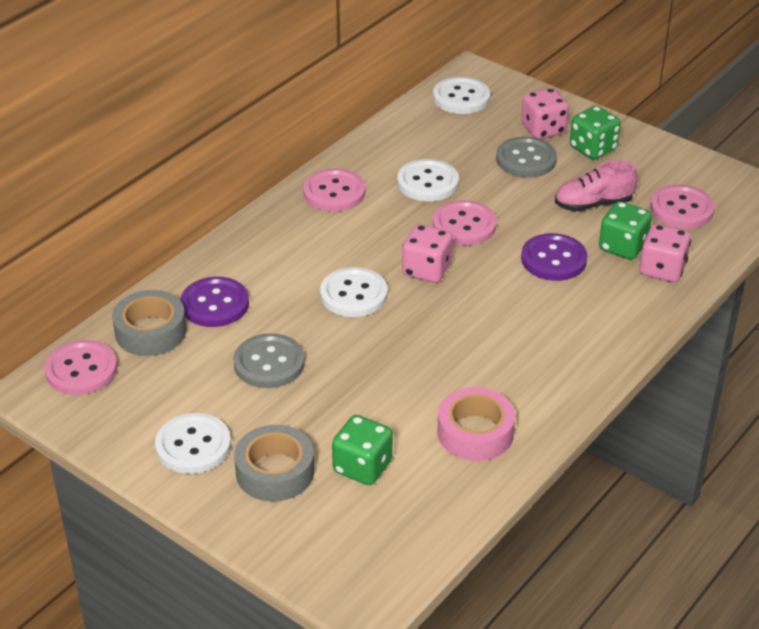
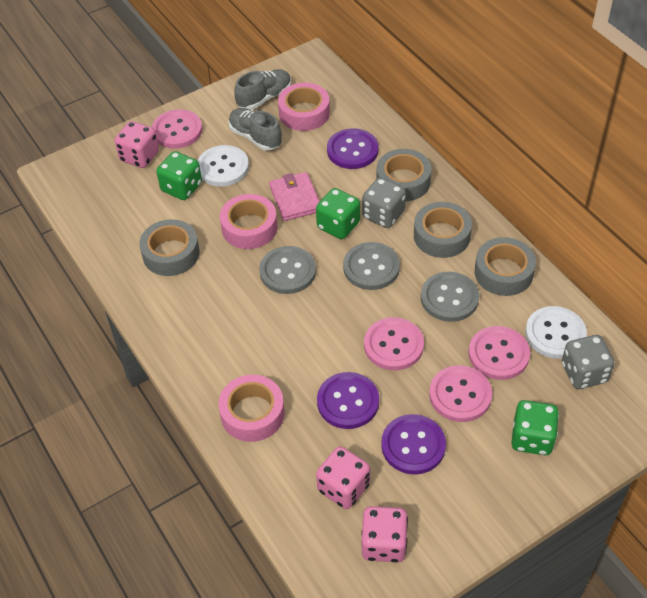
grey button: [233,333,305,388] [496,137,557,178] = 2 -> [259,246,316,294] [343,242,400,290] [421,272,479,322] = 3
grey dice: none = 0 -> [362,178,406,228] [562,335,615,389] = 2
grey shoe: none = 0 -> [228,108,282,151] [234,69,291,110] = 2
grey tape: [112,290,186,356] [234,425,314,502] = 2 -> [139,219,199,276] [376,149,431,201] [414,202,472,258] [475,237,536,296] = 4
pink shoe: [555,160,638,212] = 1 -> none = 0
pink tape: [437,387,515,461] = 1 -> [218,375,285,442] [220,194,278,249] [278,83,330,131] = 3
pink wallet: none = 0 -> [269,172,320,221] = 1
purple button: [180,277,249,327] [521,233,588,281] = 2 -> [317,372,379,429] [327,128,378,169] [381,414,446,474] = 3
white button: [155,413,231,474] [320,267,388,317] [397,159,459,201] [433,77,490,114] = 4 -> [197,145,249,187] [525,306,587,359] = 2

